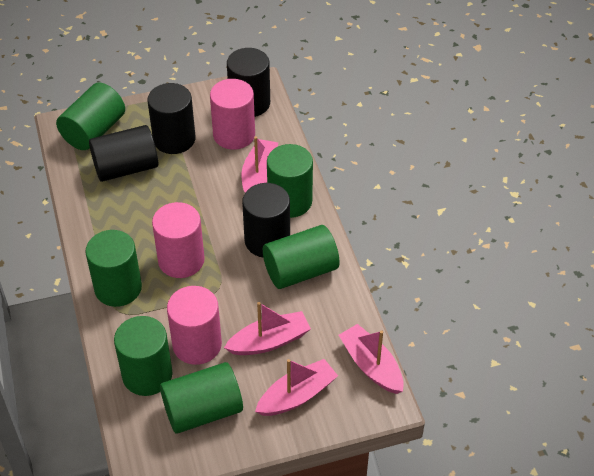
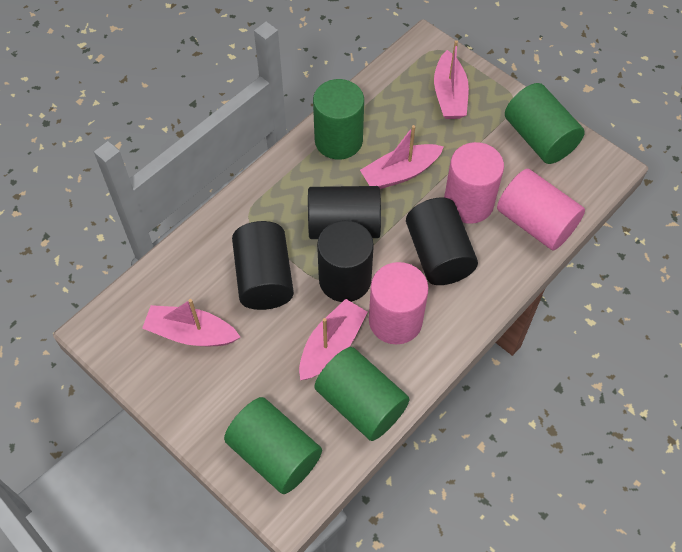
green cylinder: [56,83,125,150] [85,230,142,307] [114,316,172,396] [160,362,243,434] [263,225,340,289] [267,144,313,218] = 6 -> [224,397,322,494] [313,79,364,159] [315,347,410,441] [505,83,585,164] = 4

